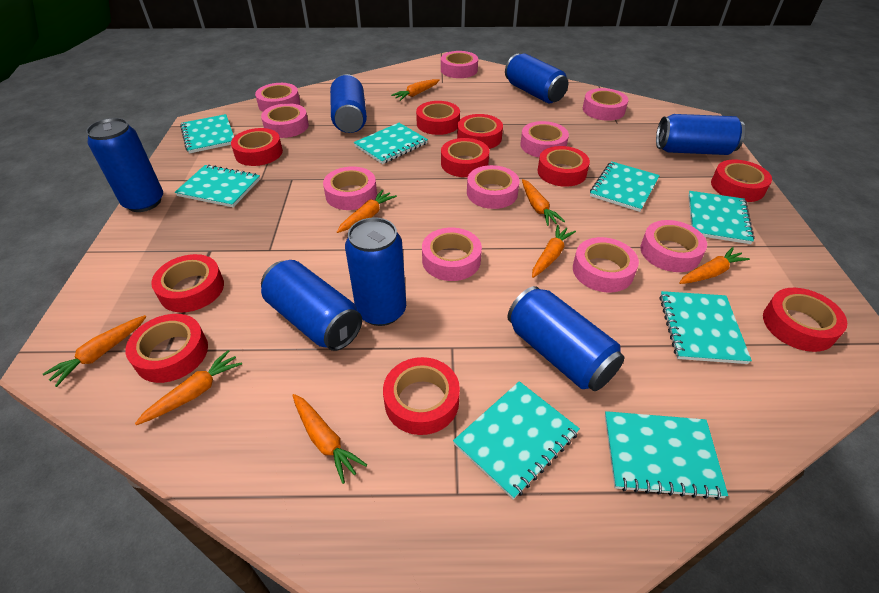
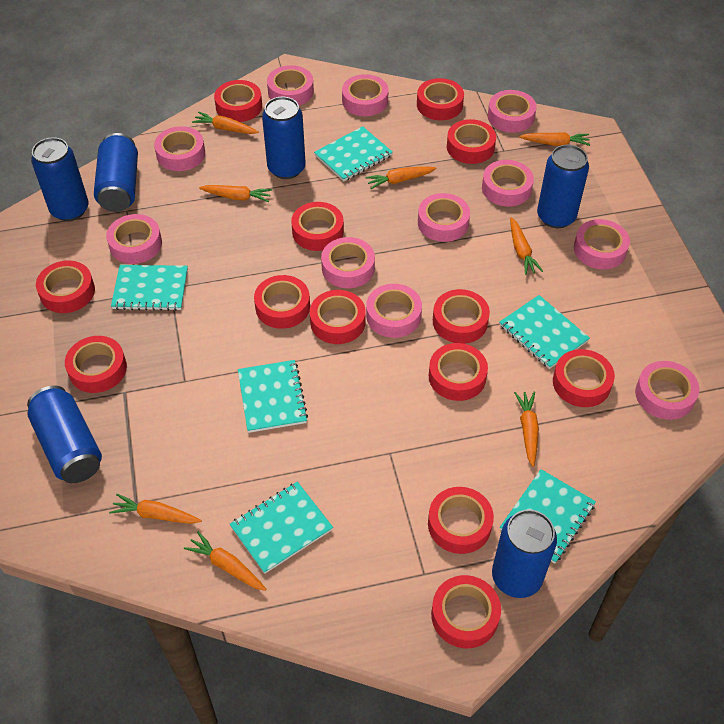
blue can: [86,118,163,212] [261,260,362,351] [330,74,367,133] [345,217,406,326] [505,54,568,103] [507,286,624,391] [656,114,745,155] = 7 -> [27,386,102,483] [31,137,89,221] [94,133,138,212] [262,97,305,179] [492,510,557,598] [537,145,589,228] = 6
pink tape: [255,83,300,112] [261,103,309,138] [323,166,377,210] [422,228,482,281] [441,51,478,78] [467,165,520,209] [520,121,569,157] [573,237,639,292] [583,88,628,121] [640,220,707,272] = 10 -> [106,214,162,264] [154,126,205,171] [267,65,314,106] [321,237,375,288] [342,74,389,116] [366,284,422,338] [418,193,470,242] [482,160,534,206] [488,90,537,133] [574,219,630,269] [635,361,700,420] = 11
red tape: [125,314,208,383] [151,254,224,312] [231,128,283,166] [383,357,460,435] [416,101,460,135] [441,138,490,177] [457,114,503,149] [537,146,590,187] [711,160,772,202] [763,288,847,352] = 10 -> [36,261,95,313] [65,336,127,393] [214,80,262,122] [254,275,310,329] [291,202,344,251] [310,290,366,344] [417,78,464,120] [428,343,488,401] [428,487,494,554] [431,575,501,648] [433,289,490,344] [447,119,496,164] [553,349,615,407] = 13
turquoise notebook: [175,164,260,207] [180,114,234,154] [354,123,428,164] [453,381,580,500] [590,161,660,212] [605,411,728,500] [659,291,752,364] [688,191,755,244] = 8 -> [111,265,188,311] [230,482,333,574] [238,360,308,433] [314,126,393,181] [499,295,590,369] [500,469,596,564] = 6

